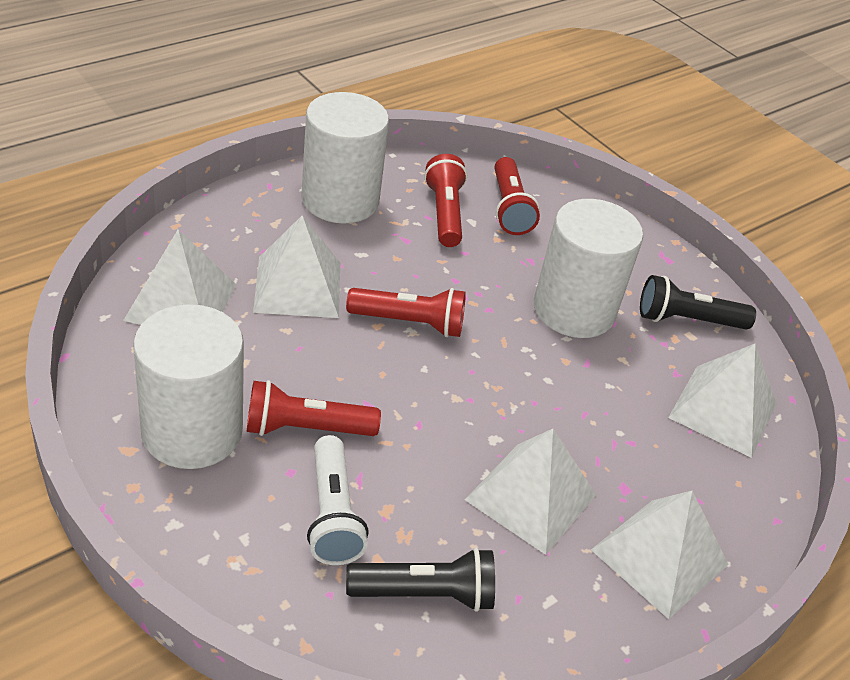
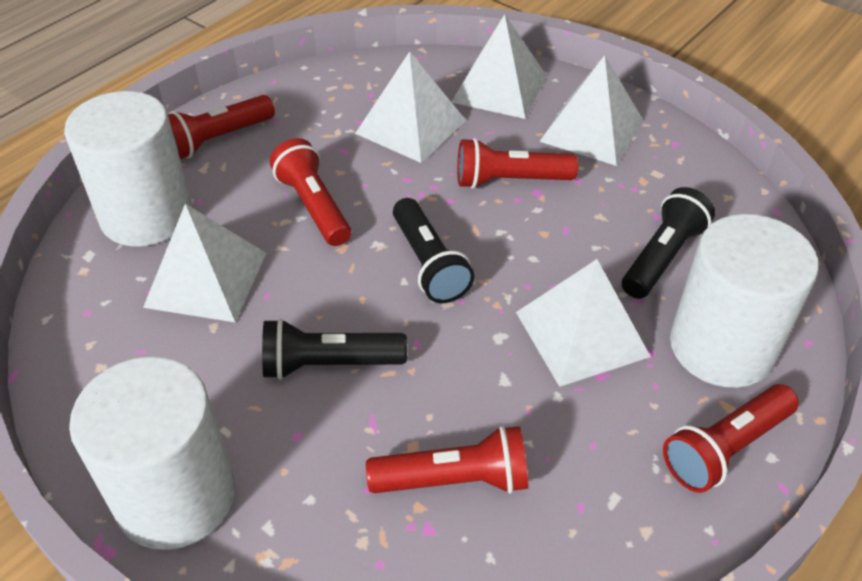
black flashlight: [346,548,495,612] [640,275,756,329] = 2 -> [262,318,407,380] [393,198,474,303] [622,187,715,299] = 3
red flashlight: [247,380,381,436] [346,288,466,337] [424,154,467,247] [494,157,540,235] = 4 -> [168,95,275,159] [270,138,351,246] [366,426,528,494] [457,138,578,189] [663,384,799,493] = 5
white flashlight: [307,435,369,565] = 1 -> none = 0

